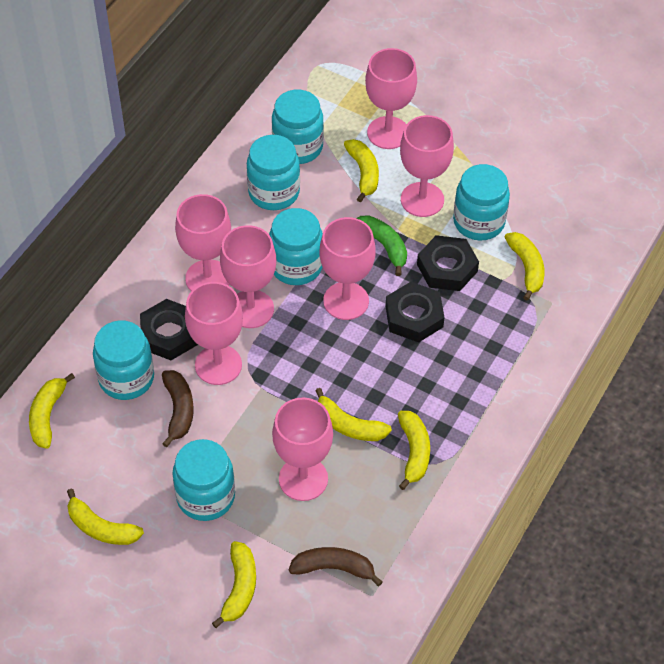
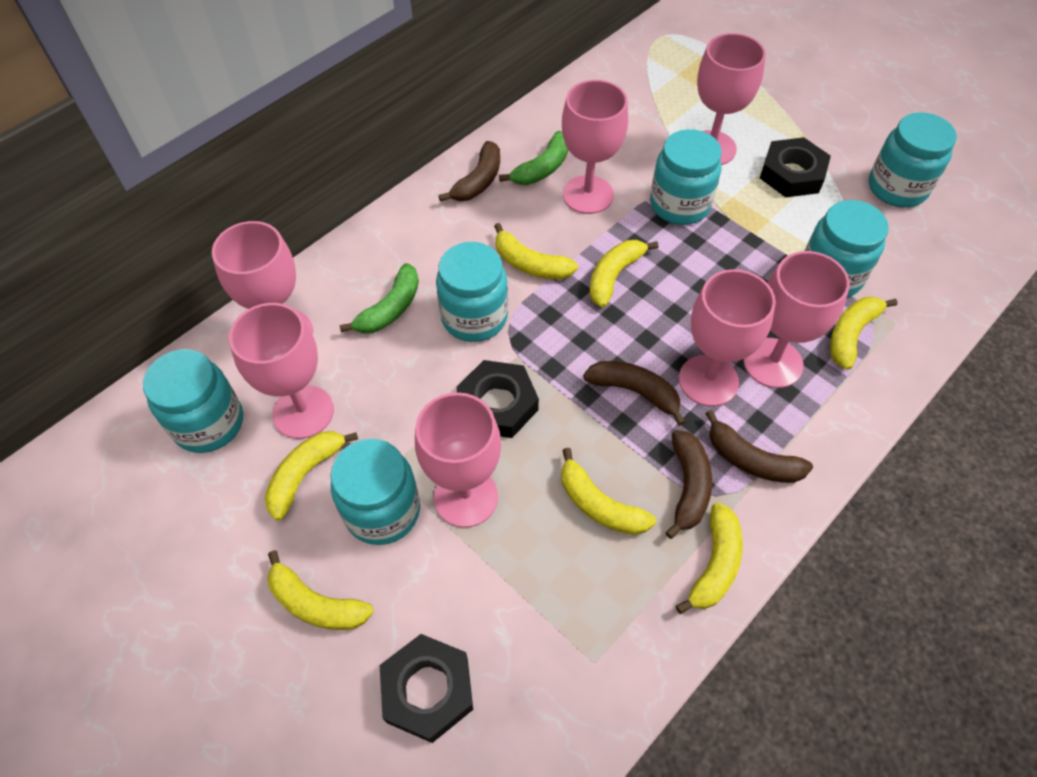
brown banana: [162,370,194,447] [289,547,382,586] = 2 -> [439,141,500,202] [583,361,685,426] [665,430,712,539] [705,410,813,483] = 4
green banana: [357,215,407,276] = 1 -> [339,263,419,333] [499,131,568,185] = 2

